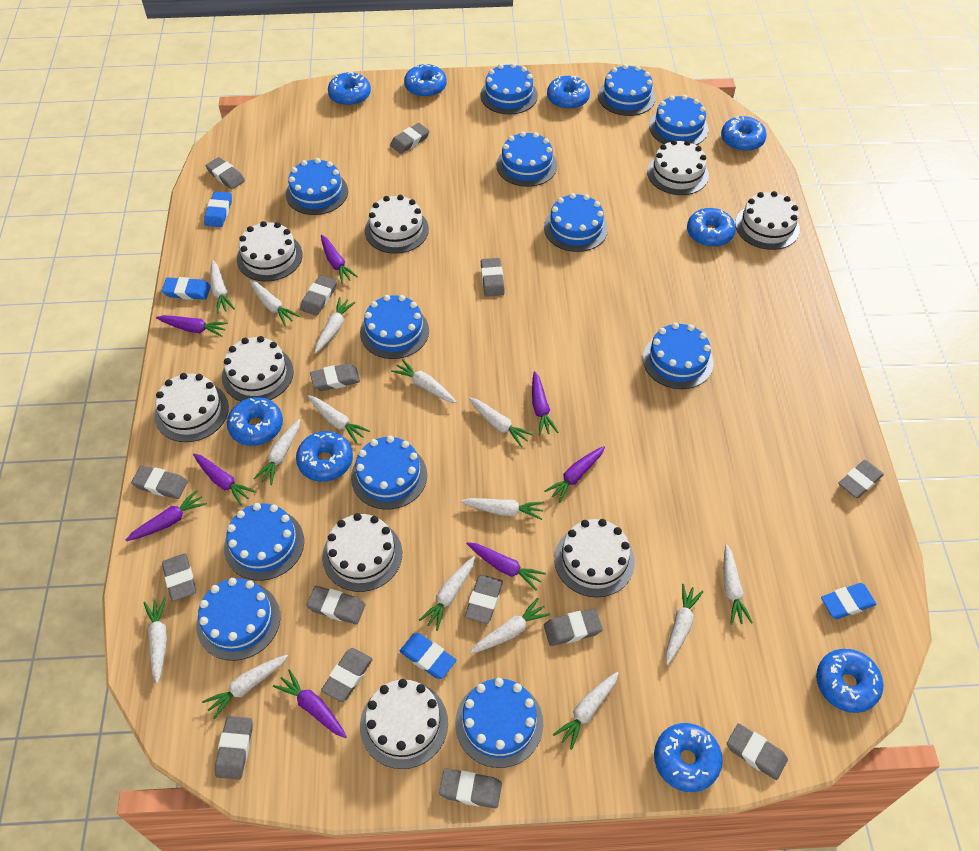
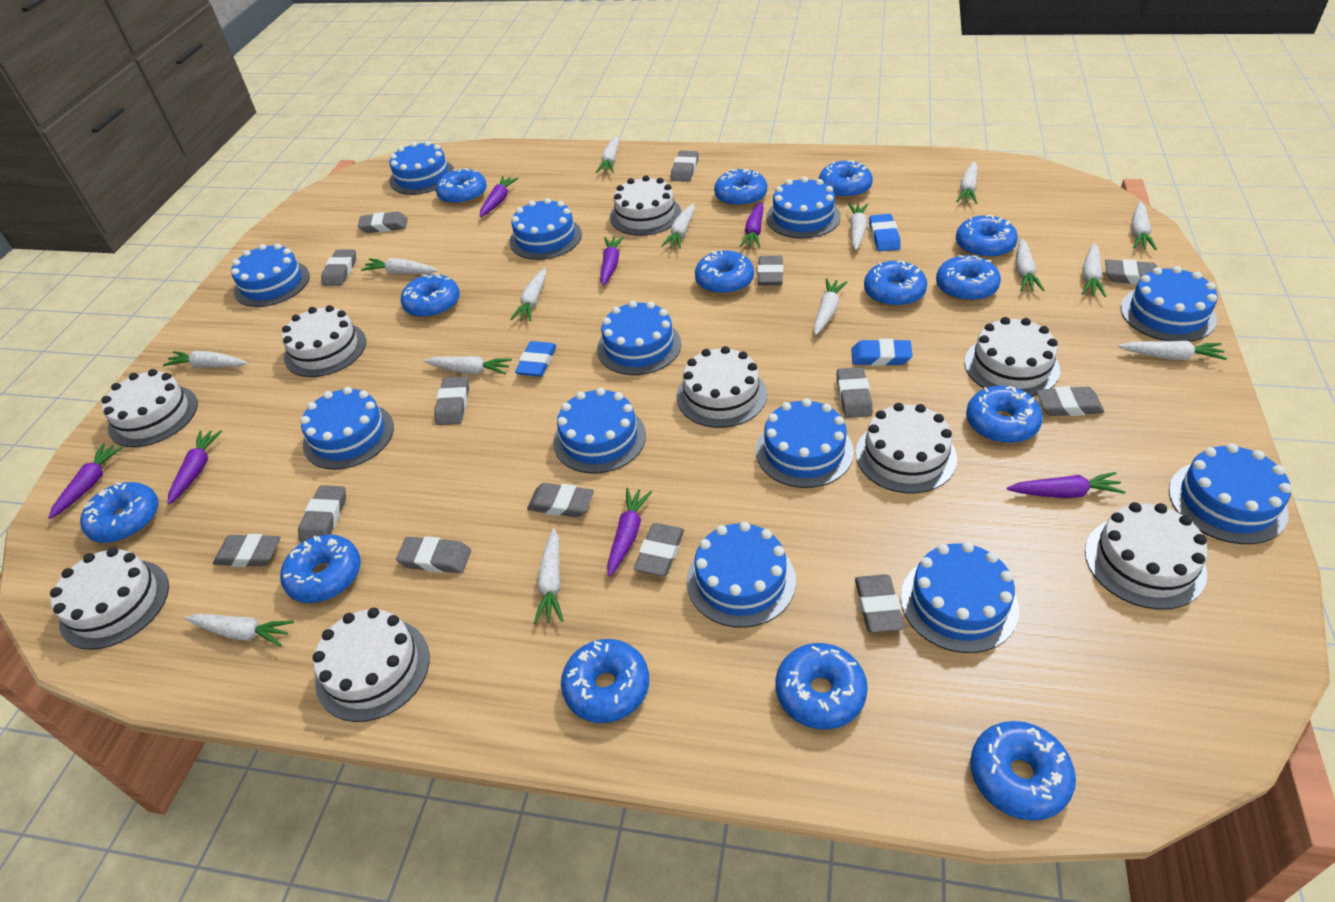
blue donut: [227,397,283,446] [296,431,353,482] [328,72,371,106] [404,64,447,97] [547,76,590,109] [654,723,723,792] [687,208,736,247] [721,116,767,152] [816,649,883,713] = 9 -> [80,482,159,543] [280,535,361,603] [401,274,460,318] [436,168,487,205] [561,639,649,723] [695,250,754,295] [714,169,767,207] [776,643,868,729] [819,160,873,199] [864,260,927,307] [936,255,1001,302] [956,214,1018,259] [966,386,1043,443] [970,721,1076,821] = 14
blue eraser: [162,277,211,300] [204,191,232,227] [399,633,456,679] [821,583,876,619] = 4 -> [515,341,557,377] [851,339,913,366] [869,214,901,251] = 3
grey eraser: [131,465,188,499] [162,553,196,601] [205,157,245,189] [215,716,253,780] [300,275,337,316] [306,586,366,624] [310,363,360,391] [321,648,373,702] [390,123,430,154] [439,768,502,809] [465,575,503,624] [481,258,505,297] [544,609,603,646] [727,723,788,780] [838,460,884,498] = 15 -> [213,534,280,567] [298,485,346,542] [321,250,356,286] [358,212,408,233] [396,536,471,573] [434,376,469,425] [527,483,594,518] [634,523,684,576] [671,151,699,182] [757,256,783,285] [836,367,873,418] [855,574,904,633] [1036,386,1104,416] [1105,259,1158,285] = 14
purple carrot: [126,490,207,541] [156,315,228,337] [193,454,256,505] [273,669,347,738] [321,235,358,284] [466,542,546,590] [532,371,558,435] [544,446,605,503] = 8 -> [48,444,124,519] [167,431,222,505] [480,176,519,217] [600,236,624,286] [607,488,652,576] [740,202,763,248] [1007,472,1125,498] = 7

